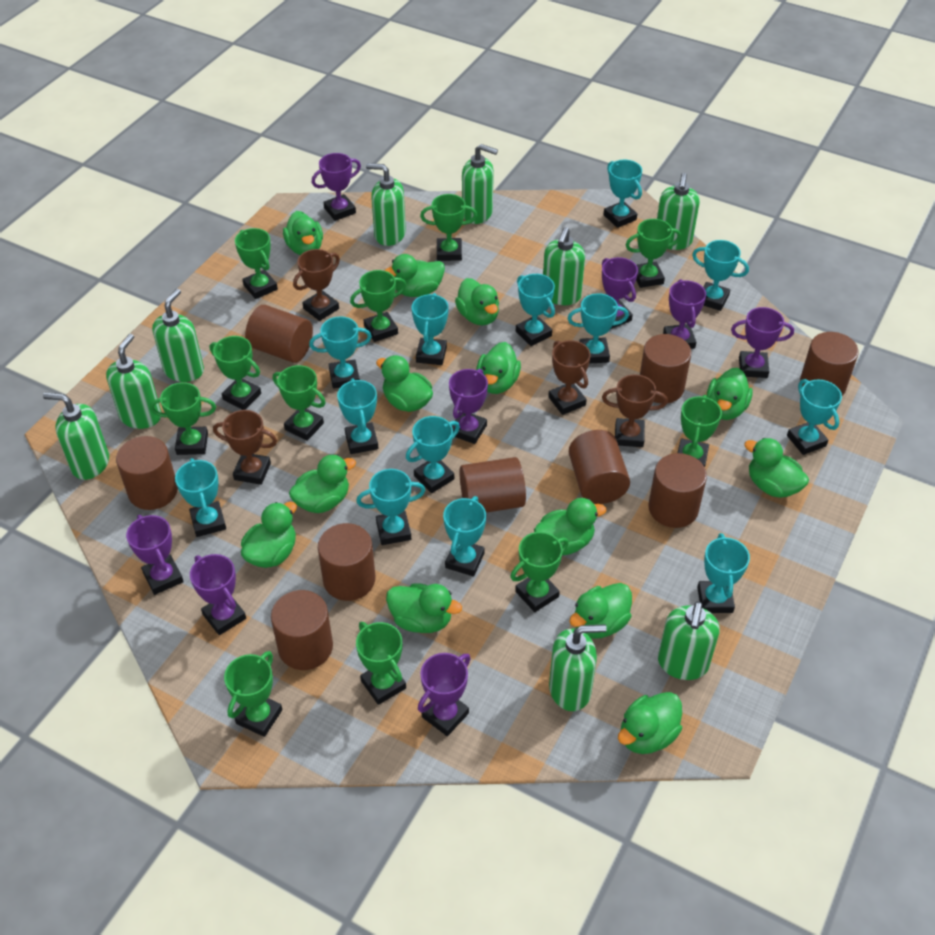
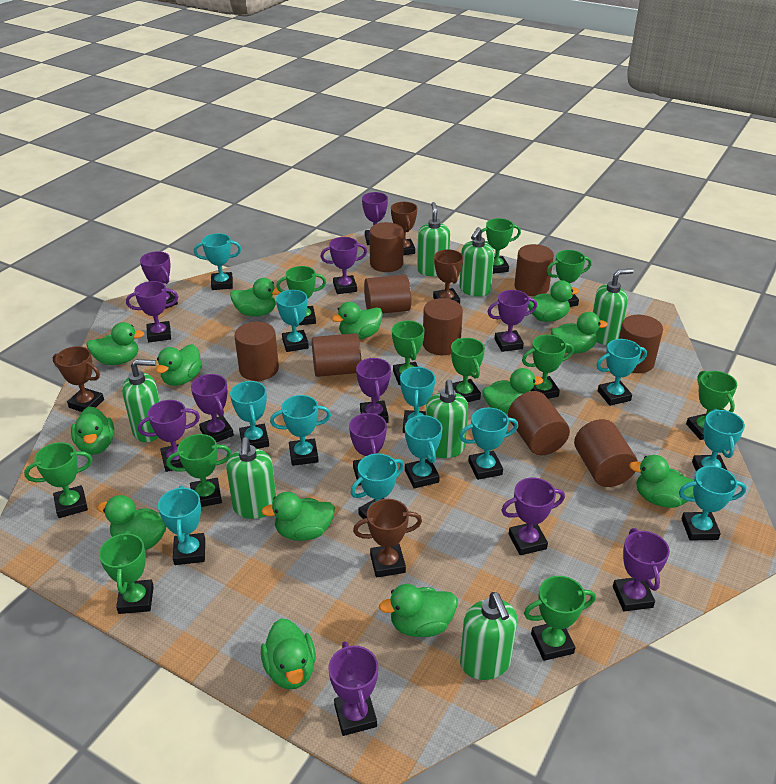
green soap dispenser: [43,393,109,480] [106,334,162,429] [152,289,204,382] [366,163,406,246] [462,144,498,224] [543,227,585,305] [549,624,607,711] [657,173,700,250] [658,601,720,680] = 9 -> [122,359,160,442] [226,437,276,519] [417,202,450,276] [426,379,468,458] [459,227,494,297] [460,592,517,680] [593,268,634,345] = 7
purple trophy: [126,515,184,595] [190,554,246,635] [312,153,361,221] [418,653,471,736] [449,369,488,444] [602,257,638,329] [663,279,706,349] [731,307,794,378] = 8 -> [126,281,178,342] [138,400,200,472] [140,251,178,309] [191,374,234,442] [320,237,367,294] [328,641,378,736] [349,412,387,486] [356,357,391,423] [362,192,388,245] [488,290,537,352] [501,477,565,555] [613,528,670,611] = 12
turquoise trophy: [175,458,226,537] [309,316,372,389] [337,378,378,454] [356,469,426,545] [406,416,460,493] [411,293,448,365] [443,496,486,576] [516,274,555,346] [567,293,629,363] [603,160,642,228] [692,240,749,311] [697,533,750,613] [787,379,842,455] = 13 -> [158,486,205,565] [194,233,241,290] [230,381,269,449] [270,395,331,466] [276,290,309,352] [350,453,404,524] [400,366,435,433] [405,415,442,488] [459,408,518,480] [597,339,647,406] [679,466,746,541] [692,409,745,472] = 12

